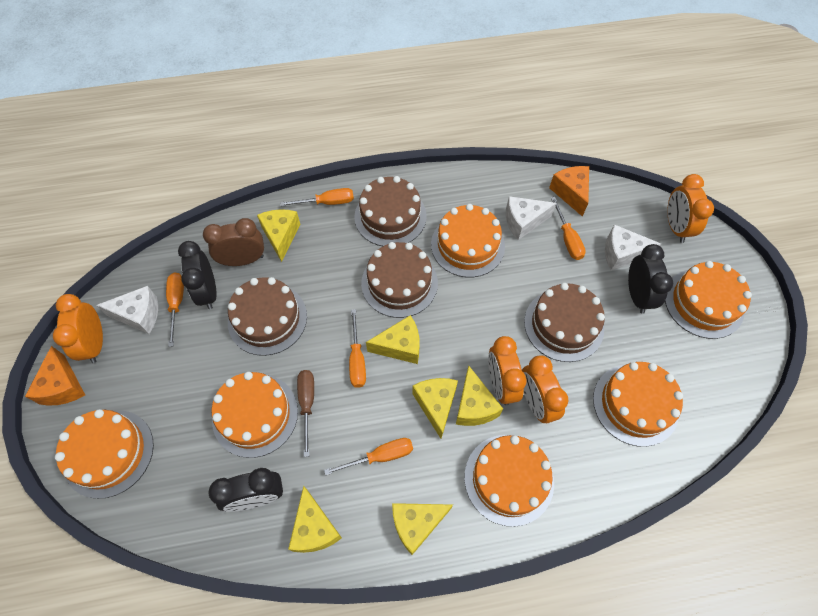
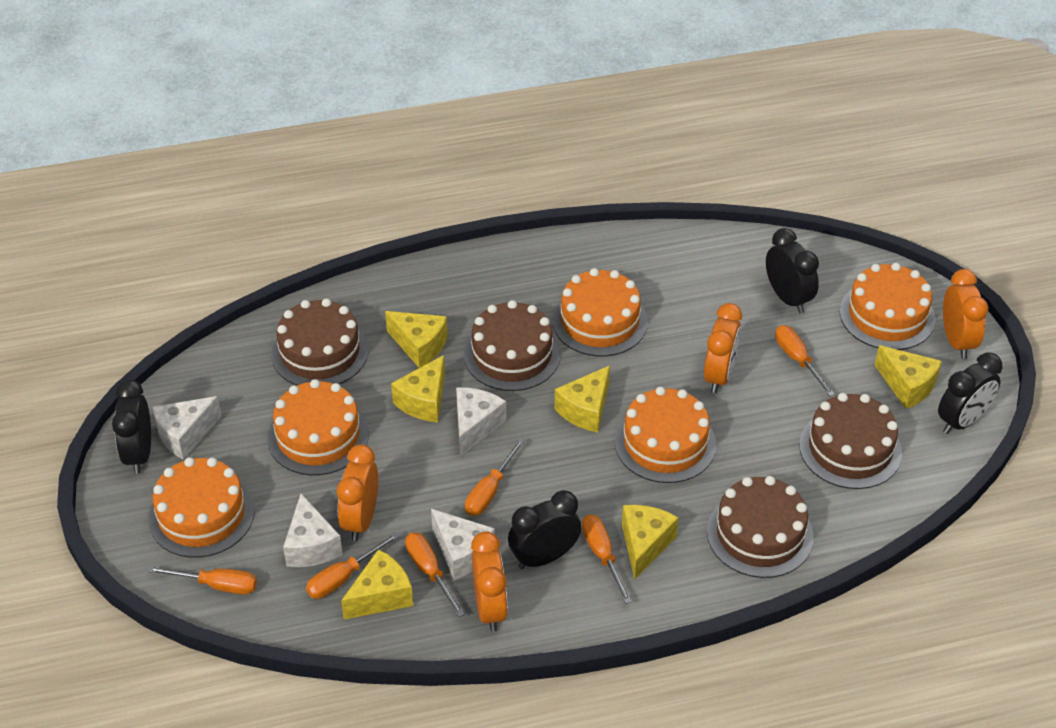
black clock: [178,241,217,309] [209,468,283,512] [628,244,673,314] = 3 -> [112,379,151,474] [508,490,581,569] [766,228,819,313] [938,353,1002,434] = 4
brown clock: [203,218,264,266] = 1 -> none = 0
brown screwdriver: [297,370,314,457] = 1 -> none = 0
orange cake: [55,409,154,499] [212,372,298,458] [431,204,505,278] [464,435,554,527] [593,362,683,447] [665,261,752,339] = 6 -> [148,457,255,558] [267,379,369,475] [553,268,648,356] [615,387,716,483] [840,263,936,350] = 5
orange cheese: [25,346,85,406] [549,166,589,216] = 2 -> none = 0
orange screwdriver: [166,273,184,347] [280,188,354,206] [324,438,413,475] [349,309,366,388] [551,197,586,260] = 5 -> [147,566,257,594] [306,532,400,599] [405,532,465,617] [465,438,525,516] [582,515,632,604] [775,325,835,397] = 6
white cheese: [96,286,158,334] [506,196,556,240] [605,224,661,270] = 3 -> [152,396,222,460] [283,494,343,567] [431,509,495,580] [456,387,507,457] = 4

